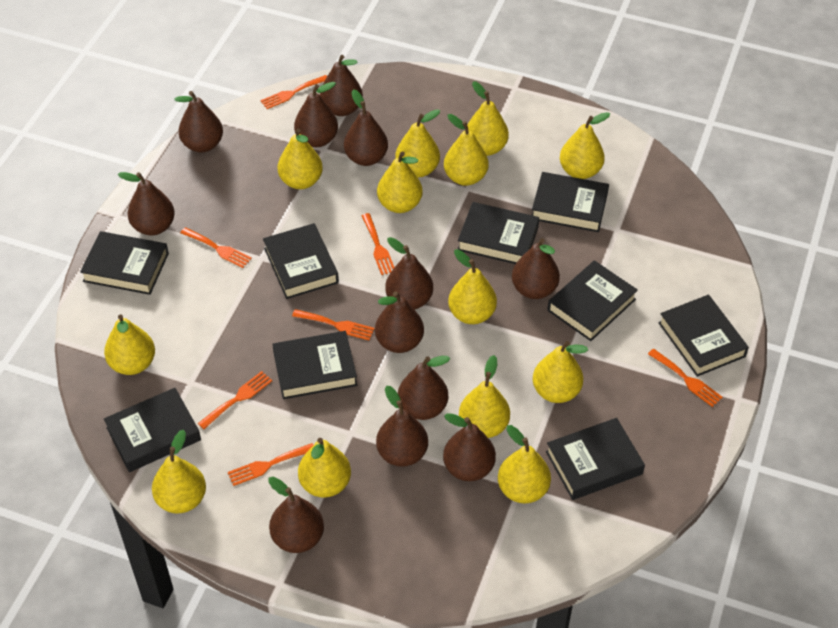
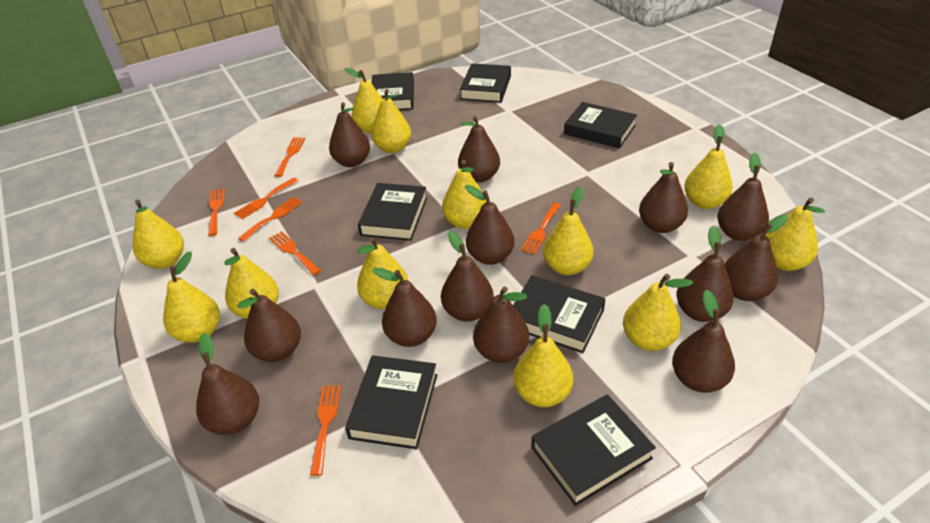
black book: [80,231,169,295] [104,388,201,472] [263,223,339,299] [272,331,357,399] [458,202,539,264] [532,172,609,232] [546,418,645,500] [547,260,638,341] [658,295,749,377] = 9 -> [345,355,437,449] [358,183,427,241] [371,72,414,110] [460,63,511,103] [513,275,606,353] [531,394,656,506] [564,102,637,149] = 7
brown pear: [118,172,175,236] [174,91,223,153] [268,477,324,553] [294,82,338,147] [320,55,363,116] [344,89,388,166] [375,291,424,353] [376,386,428,467] [385,237,433,310] [398,356,450,420] [443,413,496,481] [512,238,560,299] = 12 -> [196,333,259,435] [237,289,301,362] [329,102,370,167] [373,268,437,347] [441,231,494,322] [458,116,500,183] [465,185,514,265] [473,286,529,363] [639,162,688,233] [672,290,735,393] [676,226,734,322] [717,153,769,241] [724,214,788,301] = 13
yellow pear: [104,314,155,375] [152,430,206,514] [278,128,323,189] [298,438,351,498] [377,151,423,213] [395,109,440,178] [444,114,488,186] [448,249,497,324] [459,355,510,438] [467,81,509,156] [498,425,551,503] [533,341,588,403] [560,112,610,179] = 13 -> [133,200,184,269] [163,251,220,343] [224,248,279,319] [345,68,382,134] [357,237,408,309] [371,89,411,153] [442,160,486,229] [513,304,573,407] [543,186,594,275] [623,274,693,351] [684,124,733,209] [766,197,825,271] = 12

